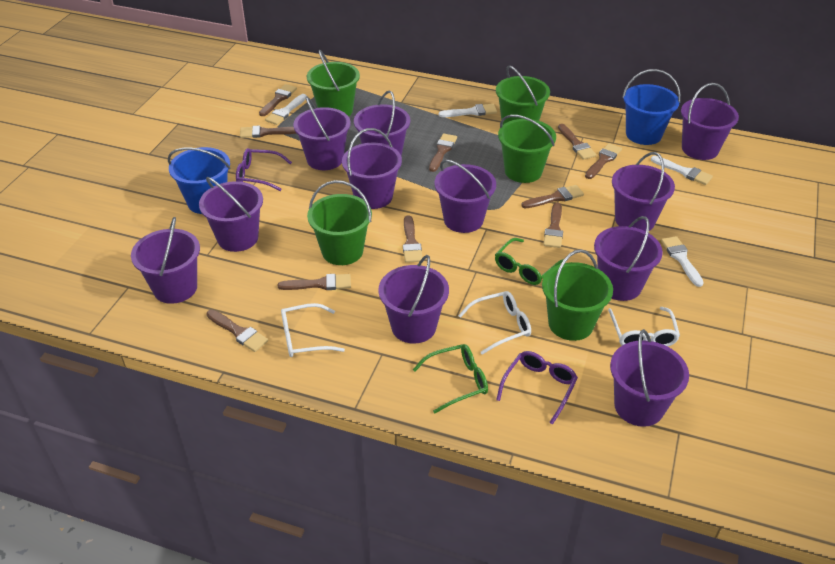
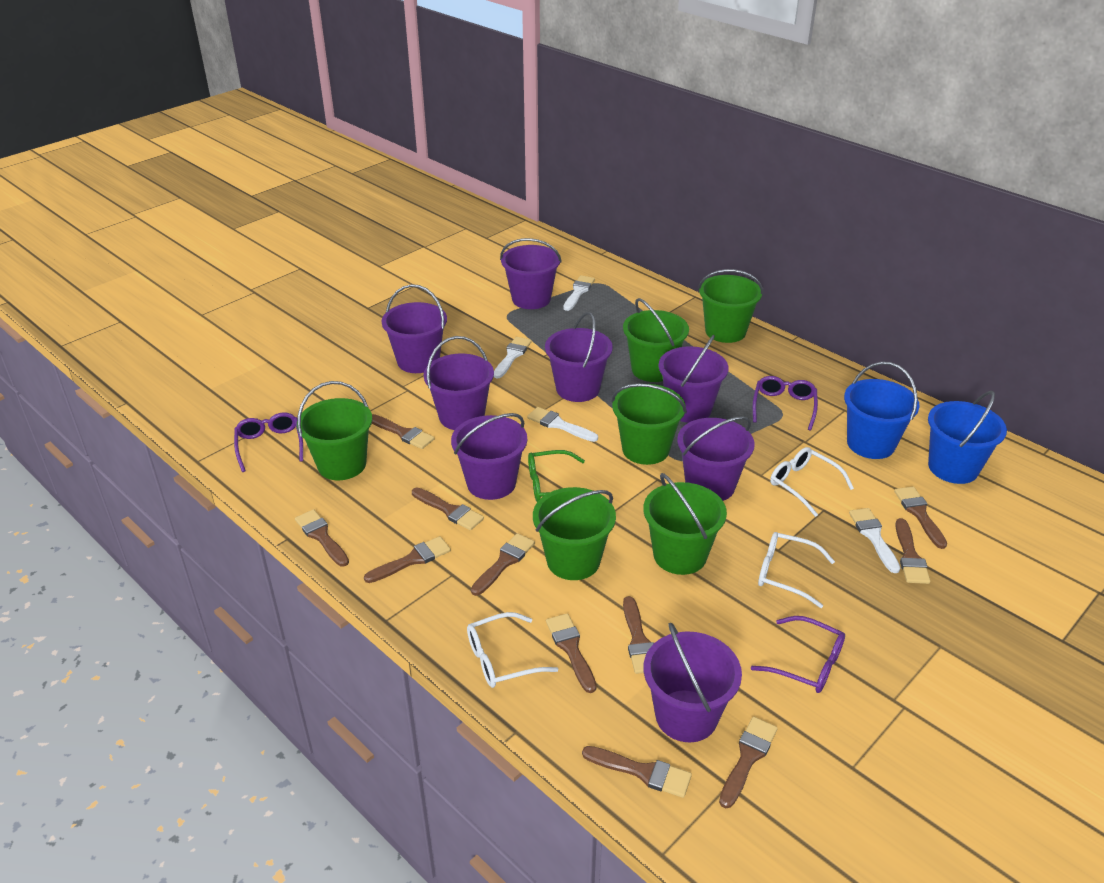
brown brush: [207,310,268,352] [240,125,296,138] [259,84,297,116] [278,274,351,290] [403,215,422,263] [429,133,457,172] [521,185,584,208] [543,203,563,248] [558,124,596,160] [585,143,622,179] = 10 -> [295,509,349,567] [364,536,451,583] [372,414,434,449] [412,487,484,530] [471,533,535,596] [546,613,596,693] [582,746,692,798] [623,596,654,674] [719,717,778,808] [894,487,947,549] [895,518,930,584] = 11
green bucket: [307,50,360,117] [307,180,372,265] [496,65,550,125] [498,115,556,183] [542,249,613,341] = 5 -> [297,381,372,480] [533,487,616,580] [611,384,687,465] [623,298,689,382] [643,473,727,575] [698,269,763,343] = 6
green glasses: [413,344,488,414] [495,238,564,285] = 2 -> [528,450,585,502] = 1
purple bucket: [131,217,200,304] [199,177,263,252] [293,97,351,170] [342,128,402,209] [354,91,410,156] [378,255,449,343] [434,160,496,233] [594,216,663,301] [610,329,689,427] [612,152,675,231] [681,83,739,160] = 11 -> [381,284,447,373] [424,336,494,430] [451,413,527,500] [500,238,562,309] [545,312,613,402] [644,623,742,742] [658,335,728,423] [677,416,755,501] = 8
purple glasses: [236,148,292,191] [496,351,578,425] = 2 -> [234,412,303,472] [751,616,845,693] [753,376,818,430] = 3

